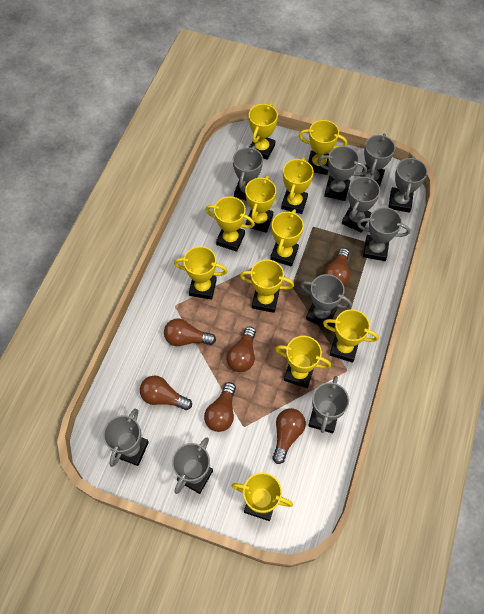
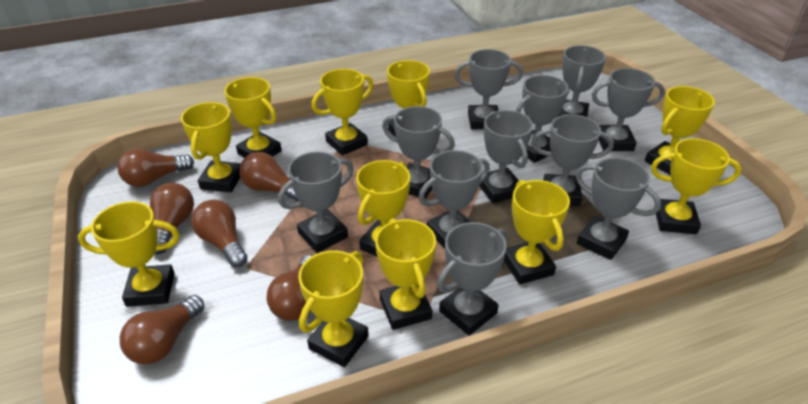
grey trophy: [103,409,149,467] [172,437,213,494] [233,146,263,201] [300,274,352,329] [308,376,349,433] [317,146,367,201] [342,176,380,232] [357,207,410,261] [360,134,395,186] [388,156,427,213] = 10 -> [278,151,354,253] [382,106,455,199] [418,150,490,248] [437,222,508,336] [454,49,523,129] [479,110,533,203] [516,75,570,163] [531,114,614,206] [558,45,606,117] [576,157,661,260] [592,68,665,151] = 11

